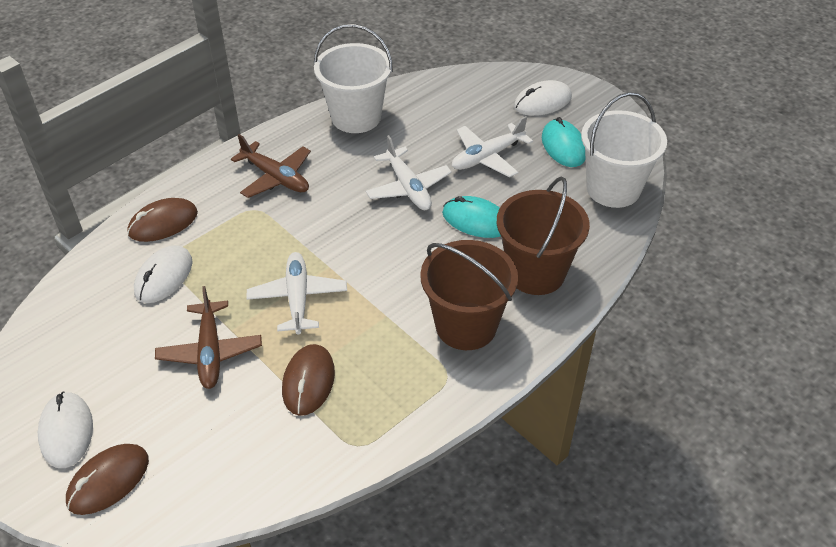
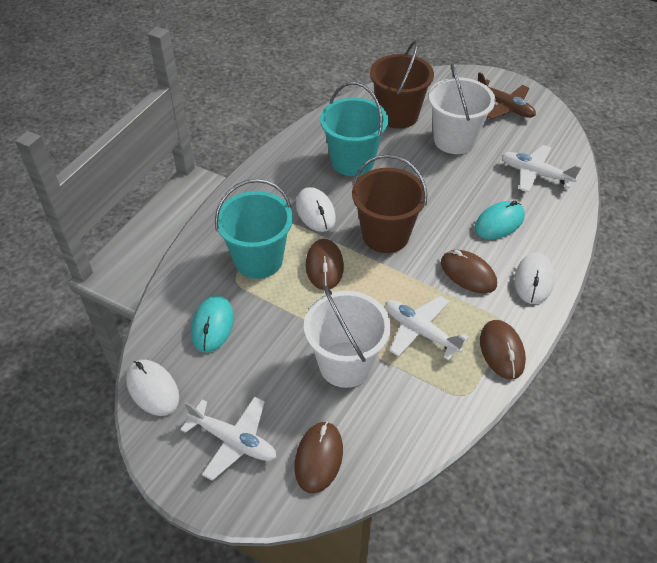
brown mouse: [66,444,149,515] [127,198,198,242] [282,344,335,416] = 3 -> [294,421,343,493] [306,239,344,290] [441,250,497,294] [480,320,526,380] = 4
brown plane: [155,286,262,389] [231,134,311,198] = 2 -> [478,72,536,119] = 1
turquoise bucket: none = 0 -> [215,179,293,279] [320,82,388,176] = 2

